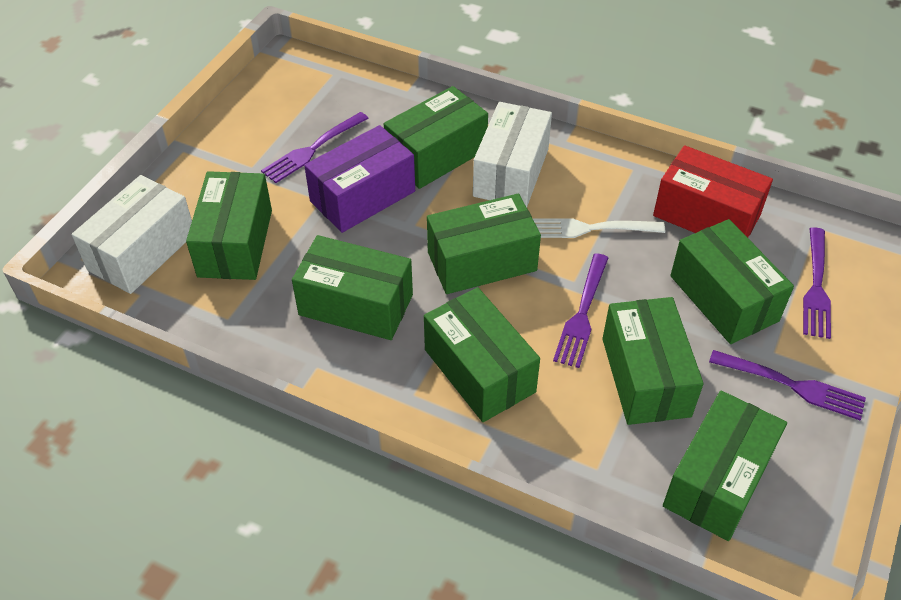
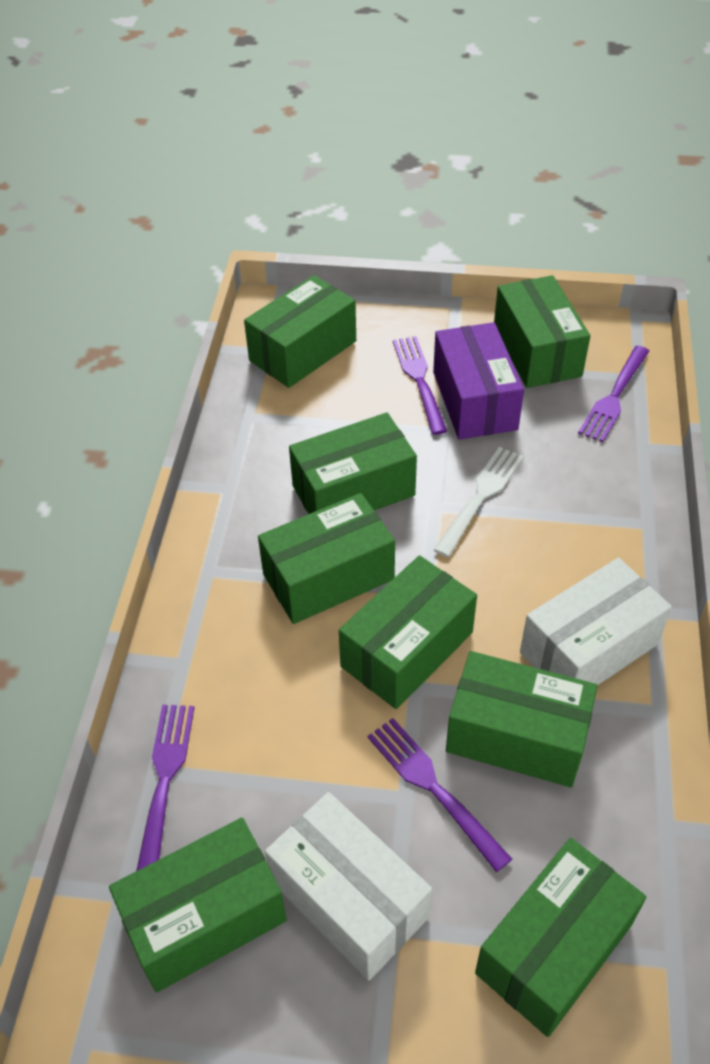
red box: [653,145,773,238] = 1 -> none = 0

